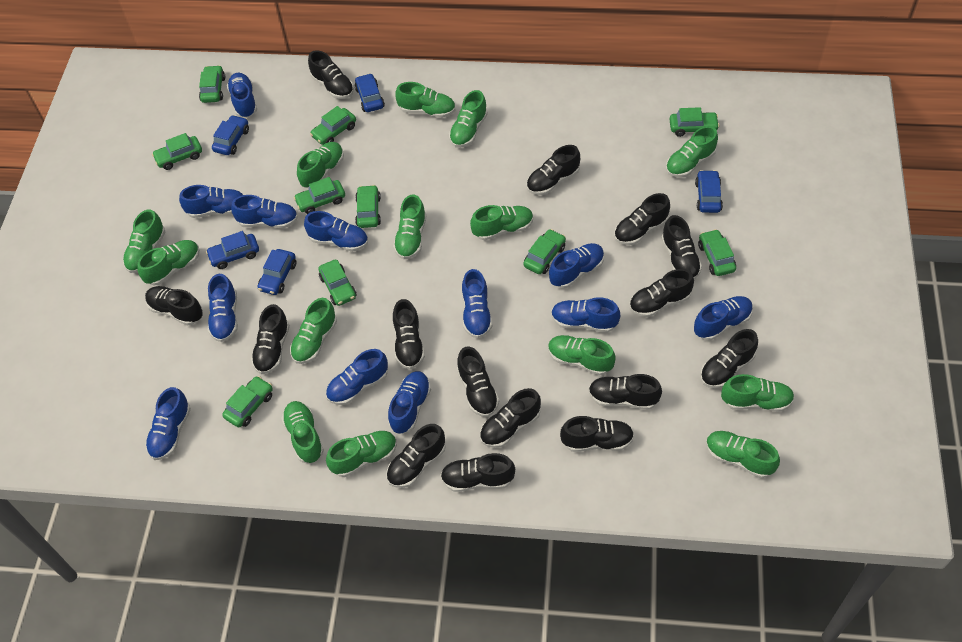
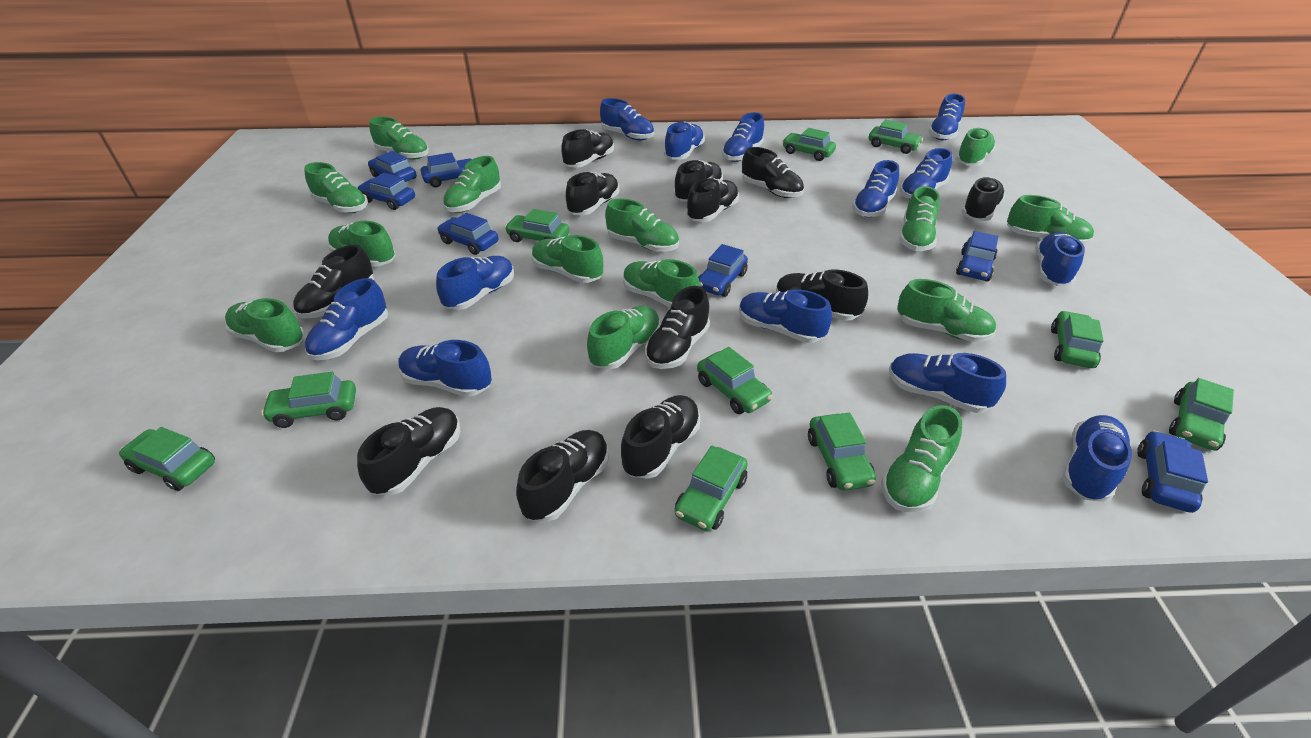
black shoe: [145,286,203,326] [251,304,290,374] [308,50,354,99] [386,424,446,488] [393,299,425,370] [441,453,515,492] [457,346,499,417] [480,388,541,448] [526,145,580,195] [560,416,634,452] [589,374,662,410] [614,193,670,245] [629,269,694,317] [661,215,702,279] [700,329,758,389] = 15 -> [293,245,374,319] [357,407,460,495] [516,430,609,522] [561,129,614,168] [566,172,619,215] [621,395,700,479] [645,286,710,369] [674,160,723,202] [686,178,739,222] [742,147,804,198] [776,269,868,321] [961,177,1005,221] = 12
blue car: [206,231,259,269] [212,115,249,155] [258,249,296,295] [355,73,385,112] [695,170,723,213] = 5 -> [357,173,415,210] [368,151,417,182] [421,152,472,187] [437,213,498,255] [698,244,748,297] [956,231,999,282] [1137,430,1208,513] = 7
blue shoe: [145,387,191,460] [179,185,243,218] [208,274,238,342] [227,73,257,118] [231,195,298,228] [304,211,368,252] [326,349,388,405] [388,371,431,434] [462,269,493,338] [549,243,604,288] [551,297,620,333] [694,296,753,340] = 12 -> [305,278,388,360] [399,340,492,397] [436,256,514,310] [600,98,654,140] [664,122,705,160] [722,112,764,162] [739,289,832,343] [852,160,899,217] [889,353,1006,413] [900,148,953,199] [929,93,965,140] [1035,232,1085,286] [1062,415,1132,502] = 13

